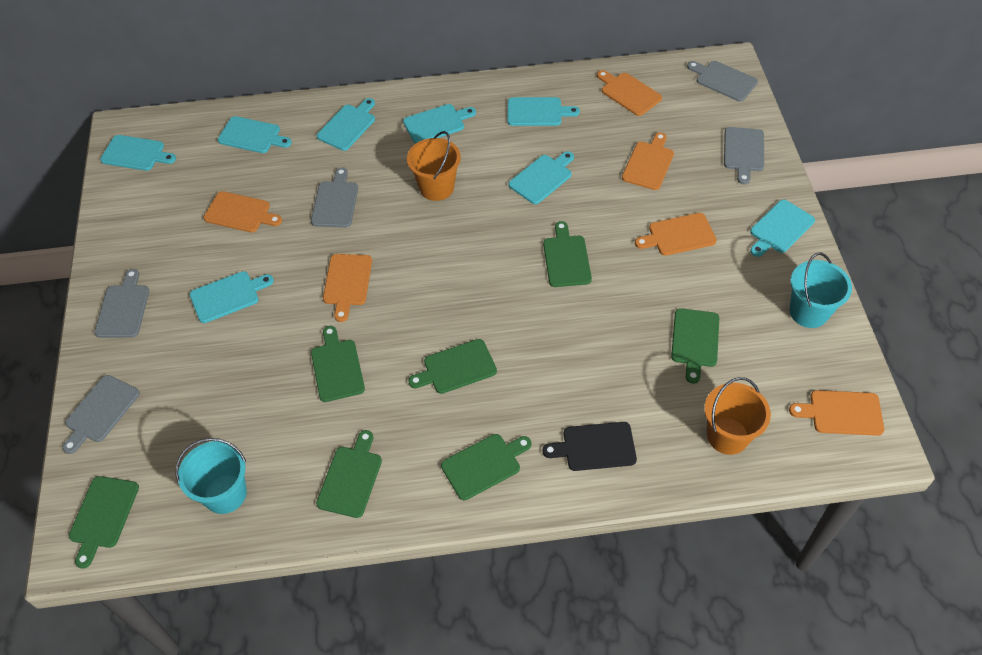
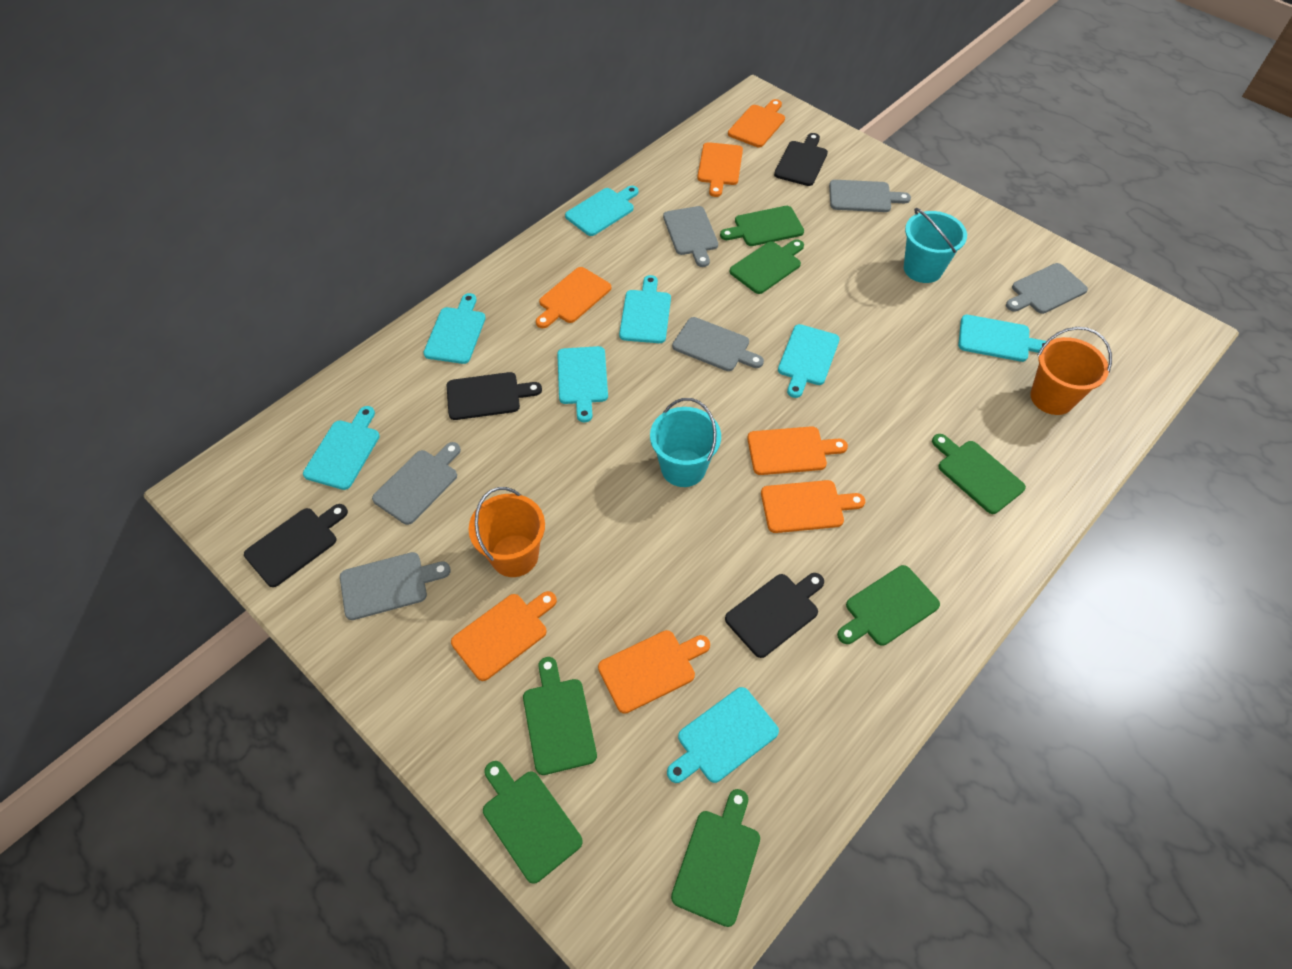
black cutting board: [542,422,637,471] = 1 -> [244,504,348,587] [447,372,542,420] [725,573,824,658] [774,133,828,186] = 4
grey cutting board: [62,375,140,454] [94,269,149,338] [311,167,358,228] [687,61,758,101] [724,127,764,184] = 5 -> [340,552,451,620] [372,442,461,525] [663,206,718,267] [672,317,764,371] [829,180,911,212] [1006,263,1088,314] = 6
orange cutting board: [204,191,282,232] [323,254,372,322] [597,70,662,116] [622,132,674,190] [635,213,717,256] [789,390,884,436] = 6 -> [451,591,557,681] [536,267,611,328] [598,630,710,714] [697,142,743,197] [728,99,785,147] [747,426,848,475] [761,480,865,533] = 7

